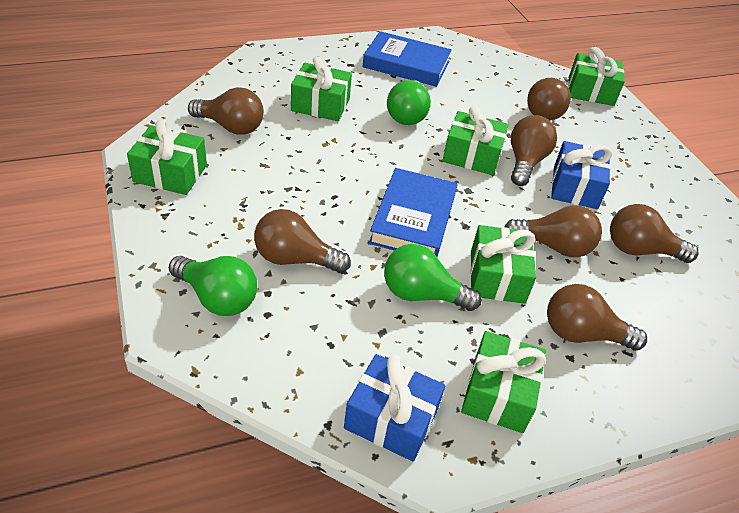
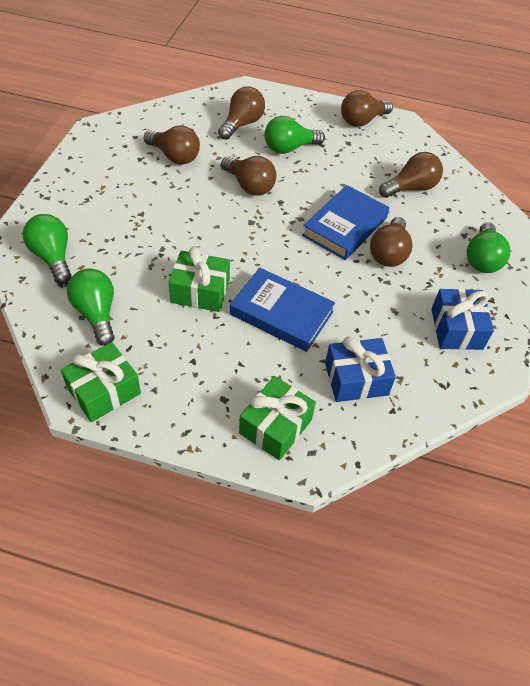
brown light bulb: [188,87,264,135] [254,209,351,273] [505,205,602,257] [511,115,557,186] [527,78,571,120] [547,284,647,351] [610,204,698,263] = 7 -> [144,125,200,165] [218,86,265,140] [221,156,276,196] [341,90,393,127] [370,217,413,267] [379,152,443,198] = 6
green gift: [127,119,207,195] [291,56,352,121] [442,106,509,175] [461,331,546,433] [470,225,536,304] [568,47,625,106] = 6 -> [61,342,141,422] [169,247,230,312] [239,376,316,460] = 3
green light bulb: [169,256,257,316] [384,244,482,311] [387,80,431,125] = 3 -> [23,214,72,284] [67,268,115,346] [264,116,325,154] [467,222,510,273] = 4

